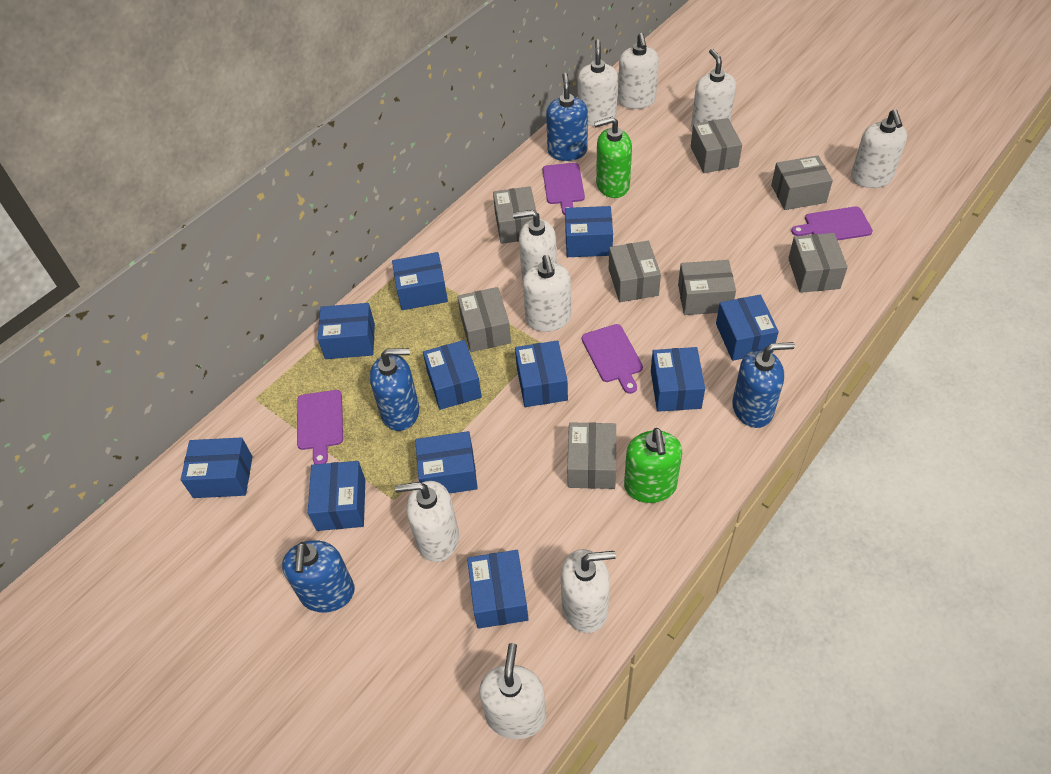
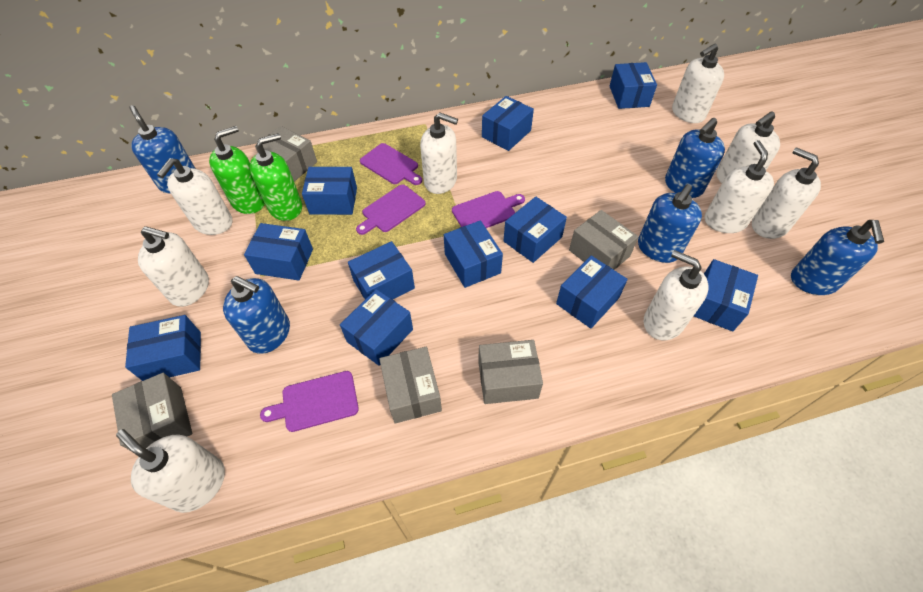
blue soap dispenser: [282,540,355,613] [370,348,419,431] [546,73,588,161] [732,342,795,428] = 4 -> [130,105,196,193] [223,276,290,354] [638,184,702,263] [665,118,725,198] [791,220,884,295] = 5
grey box: [457,287,511,352] [493,186,536,244] [567,422,616,489] [609,241,661,302] [678,260,736,315] [691,118,742,173] [771,155,833,210] [788,233,848,293] = 8 -> [112,373,192,450] [255,126,317,182] [379,347,442,423] [478,340,543,404] [569,210,639,270] = 5

